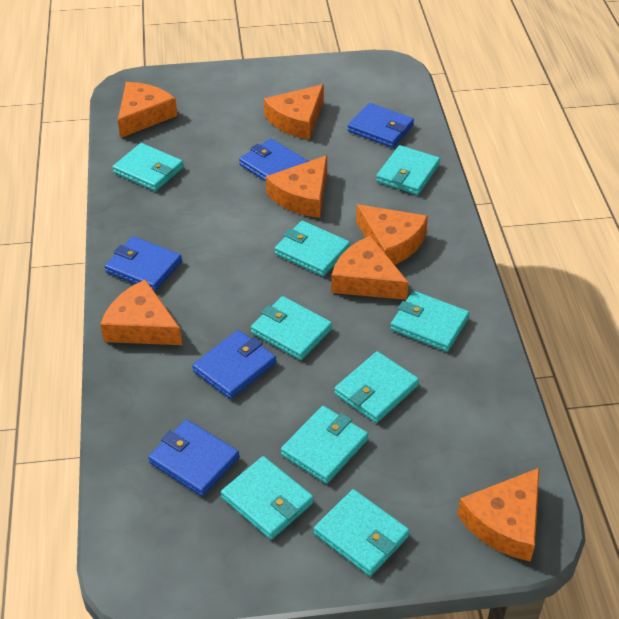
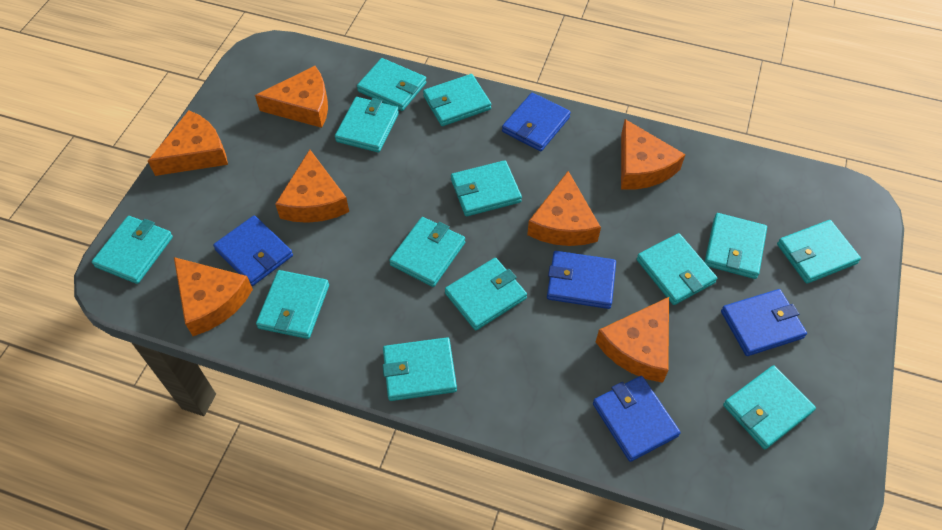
turquoise wallet: [113,143,184,191] [221,456,314,540] [251,296,332,360] [275,221,350,276] [281,406,368,484] [314,489,410,576] [334,351,419,423] [376,145,440,195] [390,291,469,352] = 9 -> [92,216,173,284] [256,270,329,339] [335,97,399,152] [357,58,426,111] [383,338,457,401] [389,217,465,287] [423,74,491,126] [445,258,527,331] [451,160,522,216] [637,233,717,305] [705,213,767,279] [723,365,816,449] [777,220,861,284] = 13

